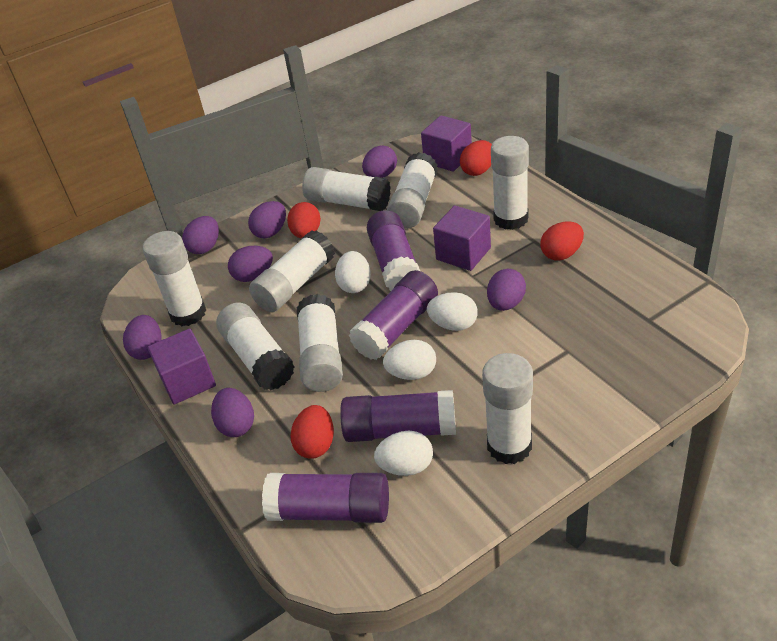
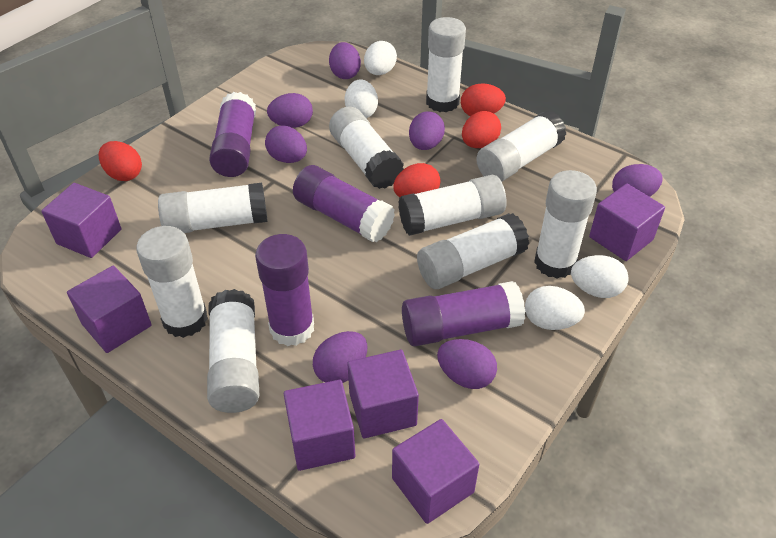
purple cube: [148,329,216,404] [421,115,472,172] [433,205,491,271] = 3 -> [41,183,121,258] [67,266,152,353] [284,380,356,471] [347,350,419,438] [392,419,479,524] [589,183,665,261] = 6
white glue stick: [143,231,206,326] [216,303,295,390] [249,230,335,312] [297,294,343,392] [302,167,391,211] [387,152,438,229] [482,353,533,464] [491,136,529,230] = 8 -> [136,226,208,338] [158,183,268,233] [207,289,259,413] [329,107,404,189] [398,175,506,236] [417,213,529,289] [426,17,466,112] [476,111,566,182] [534,170,597,278] = 9

